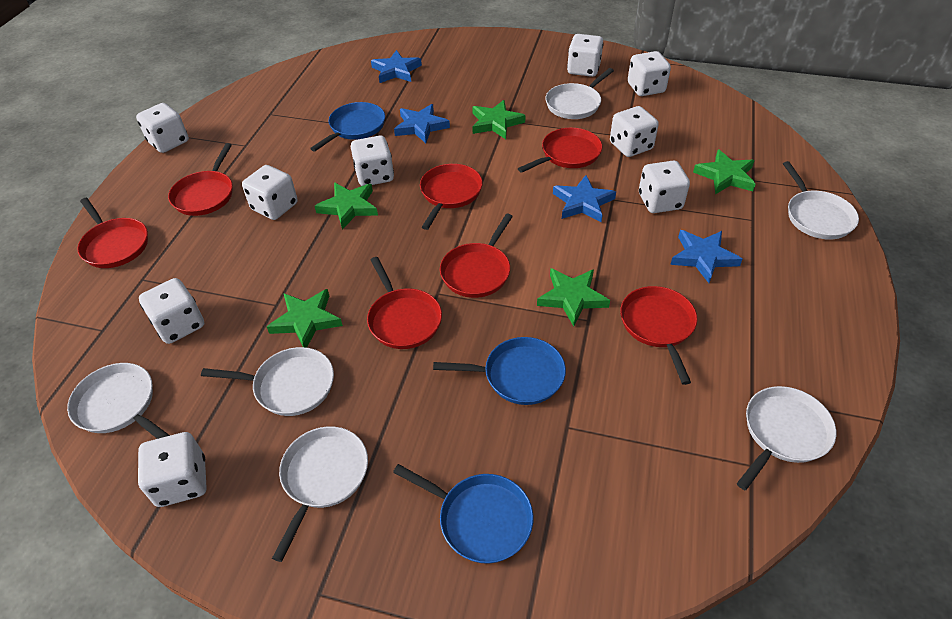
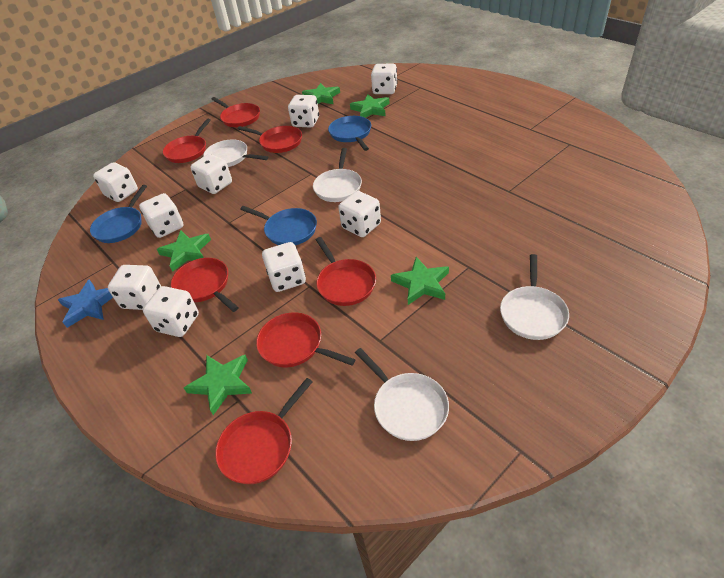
blue star: [371,50,422,83] [394,104,450,143] [553,175,616,222] [670,230,743,283] = 4 -> [58,279,113,328] = 1
white pan: [67,363,170,439] [201,347,334,416] [272,426,368,562] [545,68,614,119] [737,386,836,490] [783,161,859,239] = 6 -> [203,139,268,167] [313,148,362,202] [355,348,449,441] [500,254,569,340] = 4

